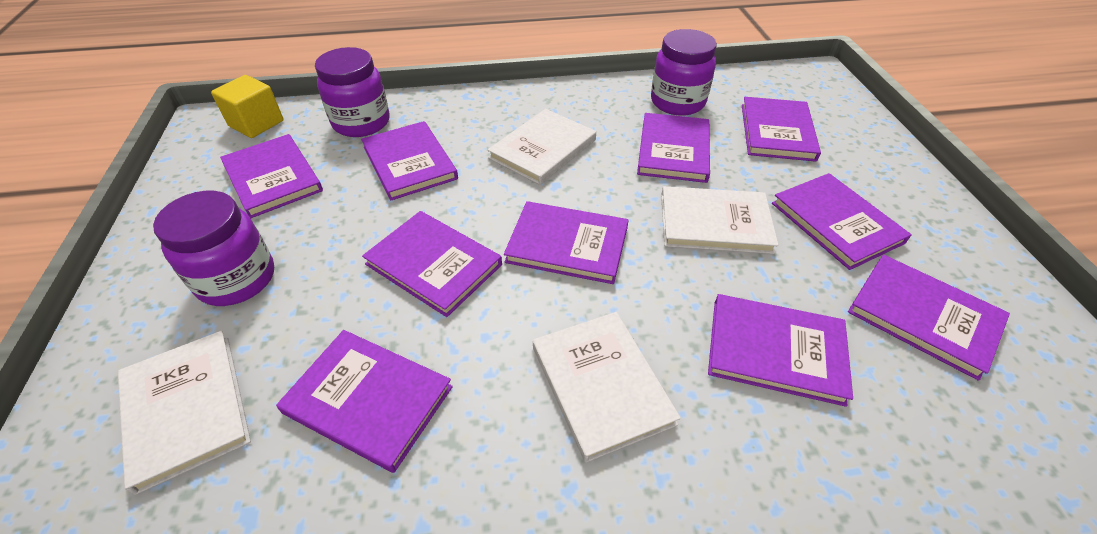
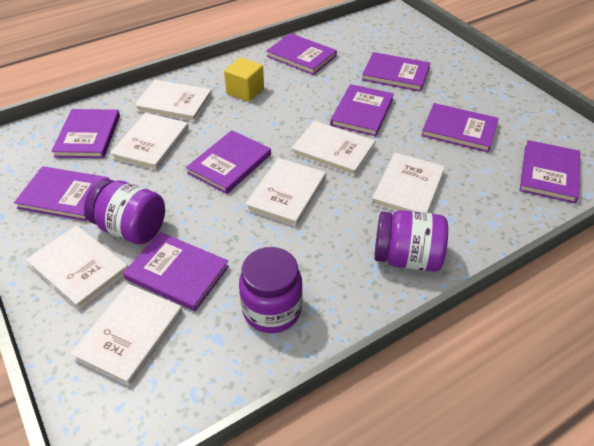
purple book: [220,134,323,218] [276,330,453,473] [361,121,458,200] [362,211,502,317] [504,201,629,284] [637,113,710,183] [708,294,853,407] [742,97,821,162] [772,173,912,270] [848,255,1010,381] = 10 -> [14,166,109,221] [51,109,120,158] [123,232,229,311] [186,130,271,194] [266,33,337,75] [330,84,394,136] [362,52,430,92] [421,103,499,153] [520,140,580,204] = 9
white book: [118,331,251,495] [487,109,596,185] [533,312,681,463] [661,186,779,254] = 4 -> [26,225,128,310] [70,284,183,386] [110,113,189,170] [134,80,212,122] [245,158,326,227] [291,121,375,176] [372,153,445,213] = 7

